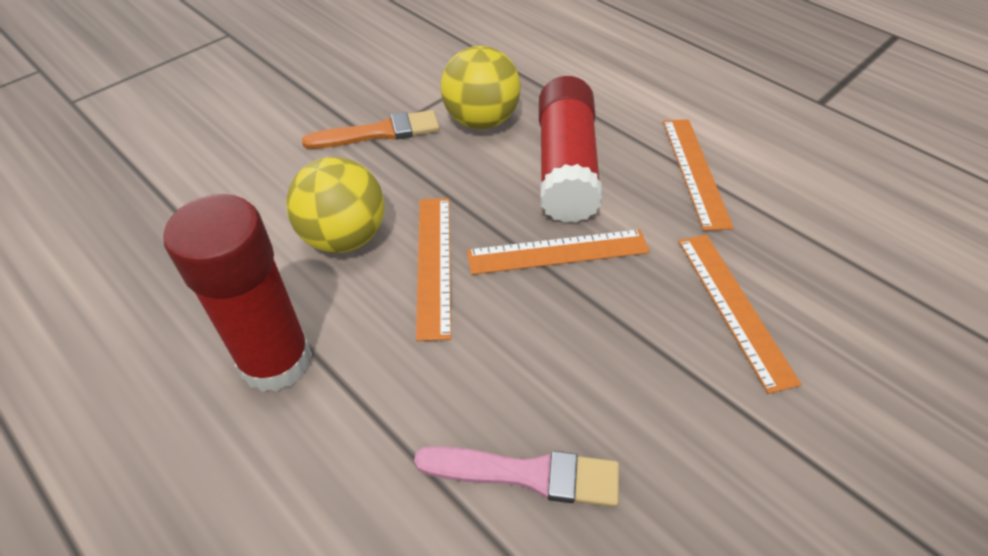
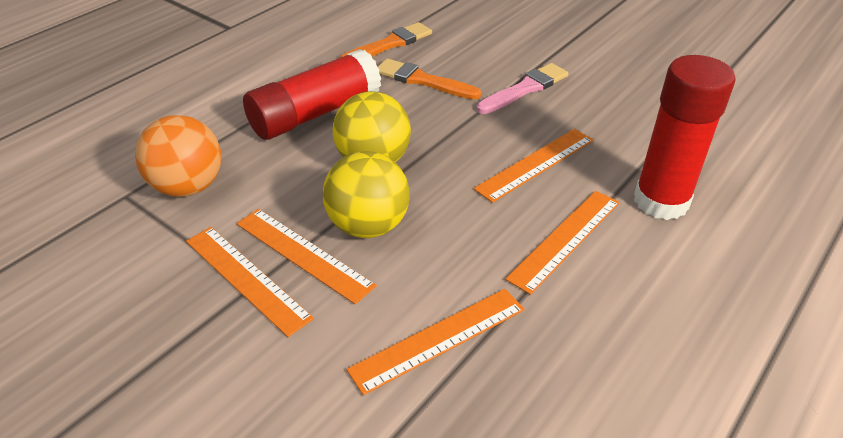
orange ball: none = 0 -> [135,115,221,197] = 1
orange brush: [302,110,440,149] = 1 -> [340,22,432,58] [378,58,481,100] = 2
orange ruler: [416,198,451,341] [467,229,650,275] [663,119,734,231] [678,235,802,394] = 4 -> [186,227,314,337] [237,209,376,304] [346,289,525,395] [474,129,593,203] [505,191,619,295] = 5

